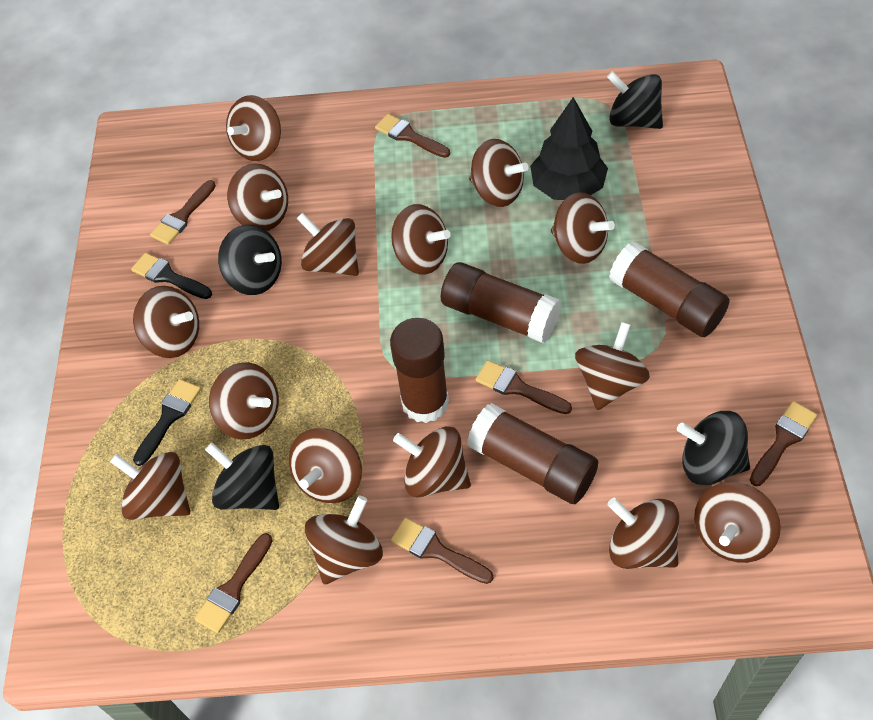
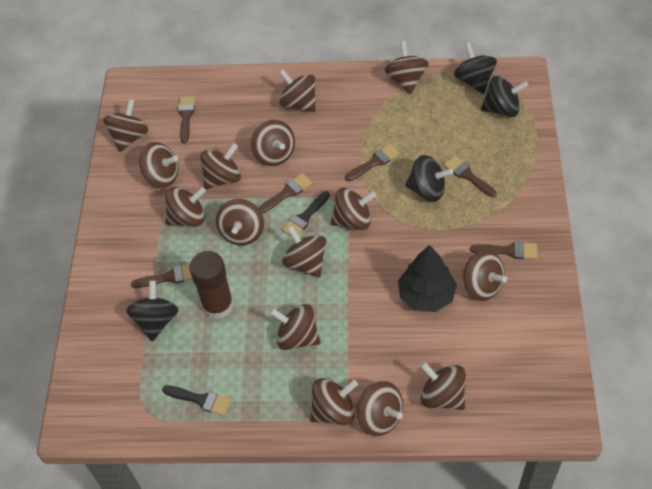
brown glue stick: [390,318,449,423] [440,262,561,344] [467,403,598,504] [609,241,730,337] = 4 -> [189,251,234,319] = 1

